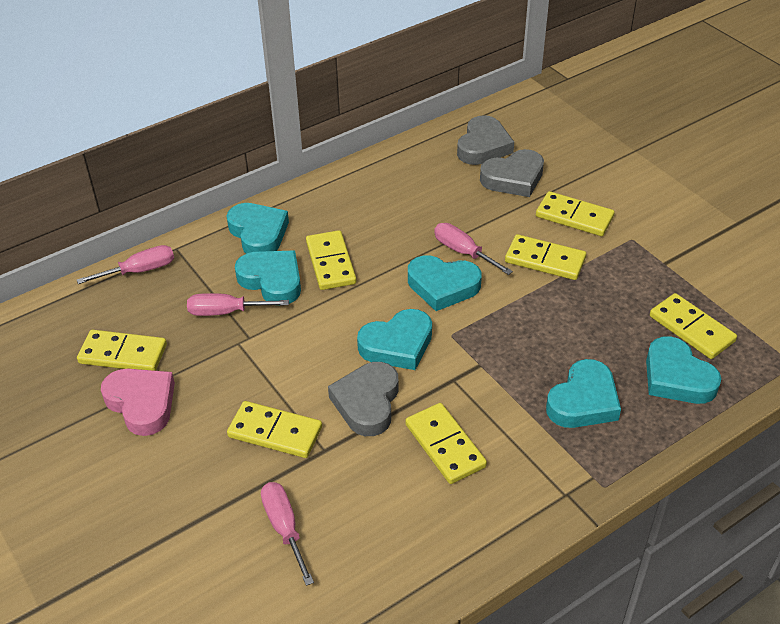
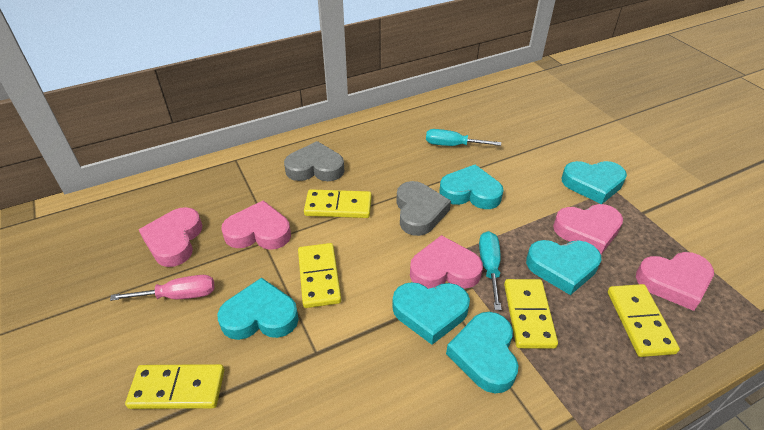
grey heart: [328,362,399,436] [457,115,514,165] [480,149,544,197] = 3 -> [284,141,344,181] [397,181,451,236] = 2
pink heart: [101,368,175,436] = 1 -> [139,207,202,267] [221,200,291,250] [410,235,483,289] [553,204,623,254] [636,252,714,311] = 5
pink screwdriver: [77,245,174,284] [187,293,289,316] [261,482,314,586] [434,223,513,275] = 4 -> [110,275,214,301] = 1
turquoise screwdriver: none = 0 -> [426,129,501,146] [479,231,502,310] = 2
yellow domino: [77,330,167,371] [227,401,322,458] [306,230,356,290] [405,403,487,484] [505,234,586,280] [536,191,615,236] [650,293,737,359] = 7 -> [125,364,224,409] [298,243,341,308] [304,189,372,218] [504,279,558,349] [608,284,680,357] = 5

